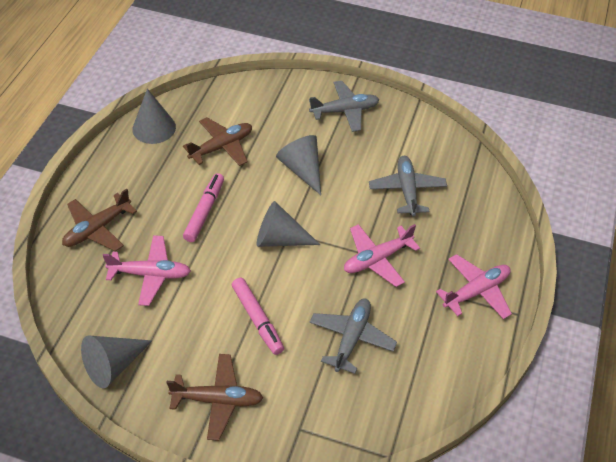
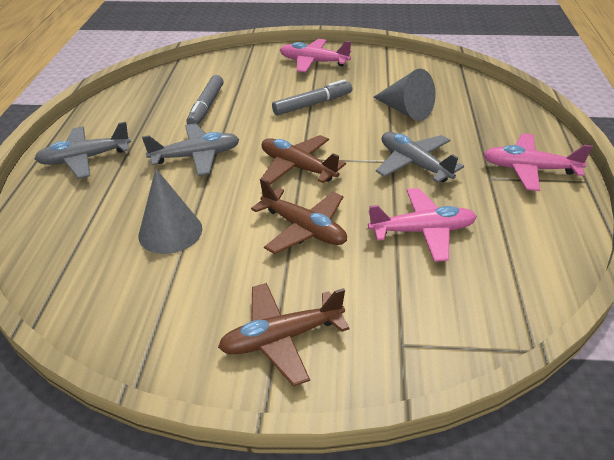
grey cone: [81,336,152,388] [132,89,176,144] [256,201,320,247] [276,135,321,195] = 4 -> [139,169,202,254] [373,69,436,121] = 2
grey marker: none = 0 -> [186,75,224,125] [272,79,352,116] = 2
pink marker: [183,173,224,242] [232,278,284,355] = 2 -> none = 0

